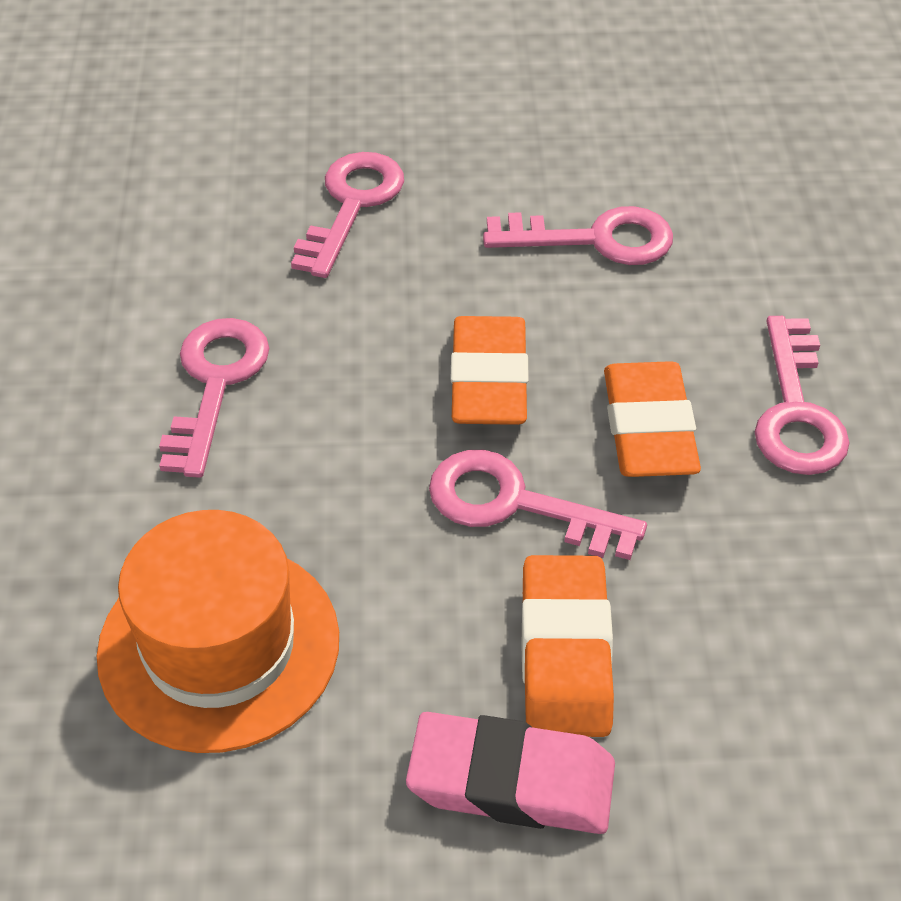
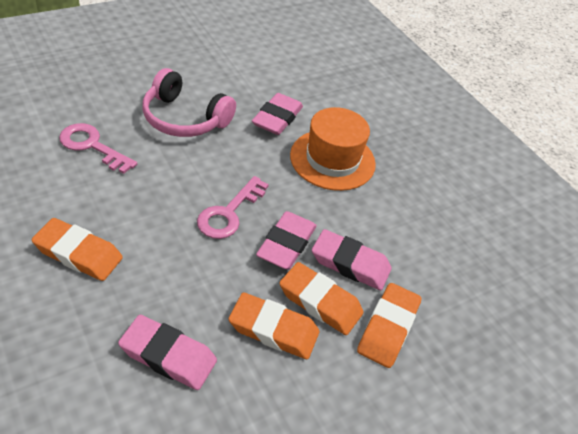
orange eraser: [451,316,529,425] [521,555,614,737] [604,361,701,477] = 3 -> [32,218,123,281] [229,292,319,359] [280,262,364,335] [357,283,421,368] = 4
pink eraser: [406,712,615,834] = 1 -> [118,315,217,390] [252,93,303,135] [256,211,317,269] [312,229,392,290] = 4
pink headphones: none = 0 -> [142,68,236,137] = 1
pink key: [159,318,269,478] [291,152,404,278] [429,450,647,560] [483,206,673,265] [755,316,850,475] = 5 -> [59,123,137,174] [197,176,269,239] = 2

